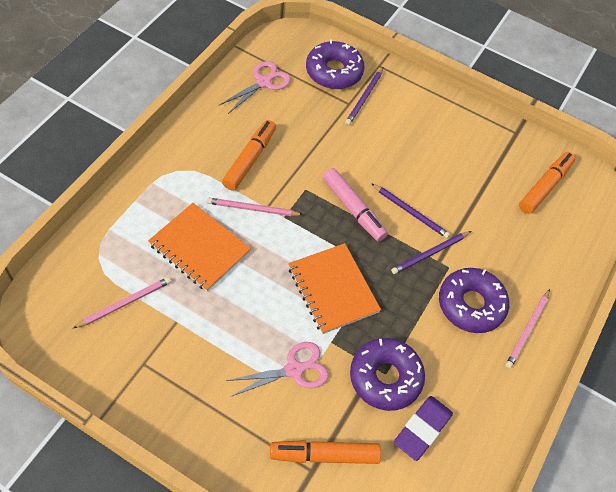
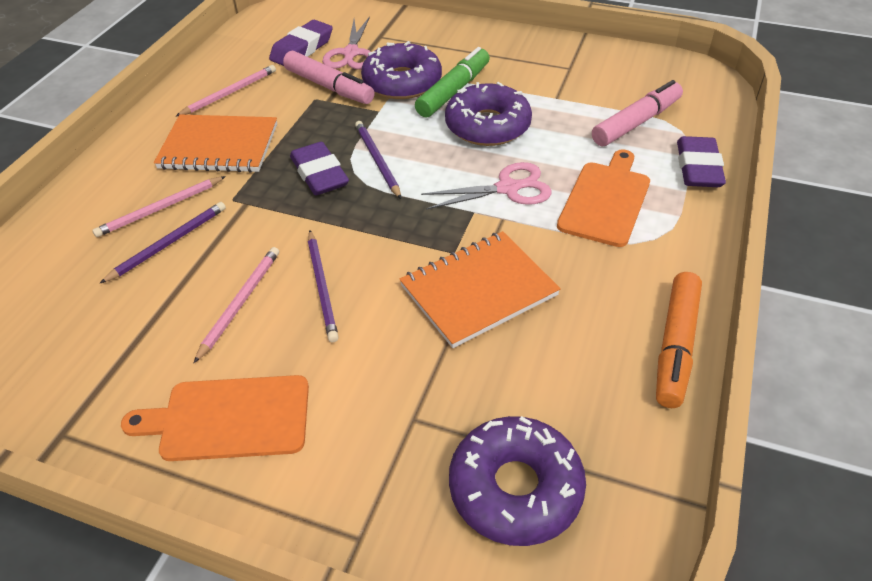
green marker: none = 0 -> [415,47,490,118] = 1
orange cutting board: none = 0 -> [121,375,309,461] [557,149,650,247] = 2
orange marker: [222,120,276,190] [270,440,381,464] [519,152,575,214] = 3 -> [656,272,702,408] = 1
pink marker: [323,168,388,242] = 1 -> [283,51,375,104] [592,80,683,146] = 2
purple eraser: [394,396,453,461] = 1 -> [269,20,333,66] [290,142,349,195] [677,136,726,187] = 3

